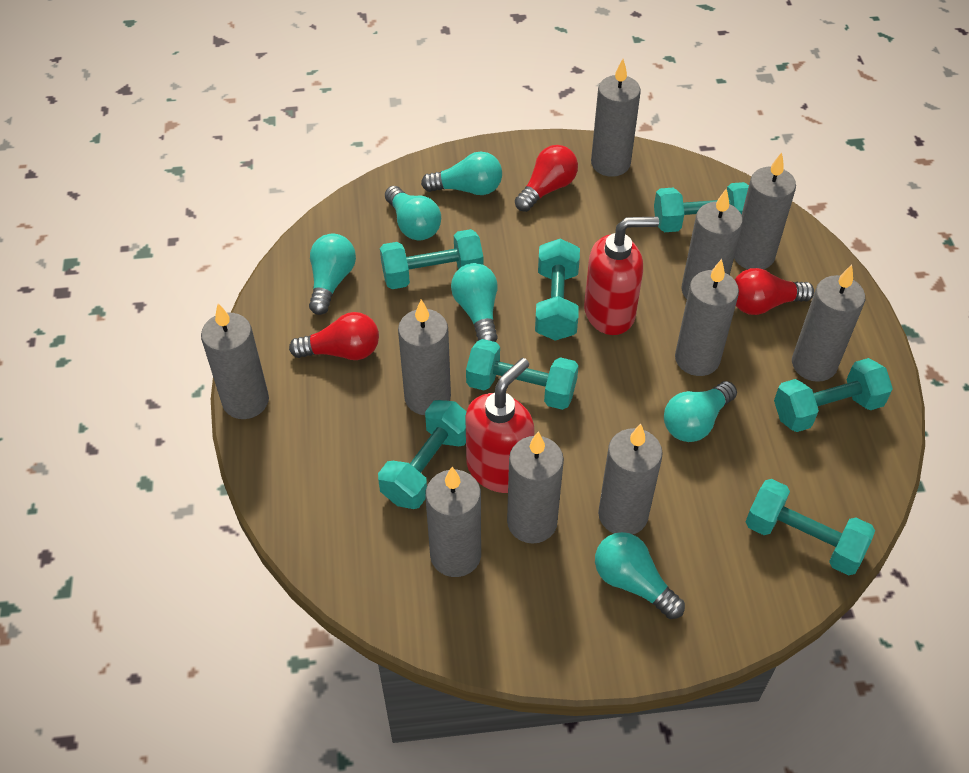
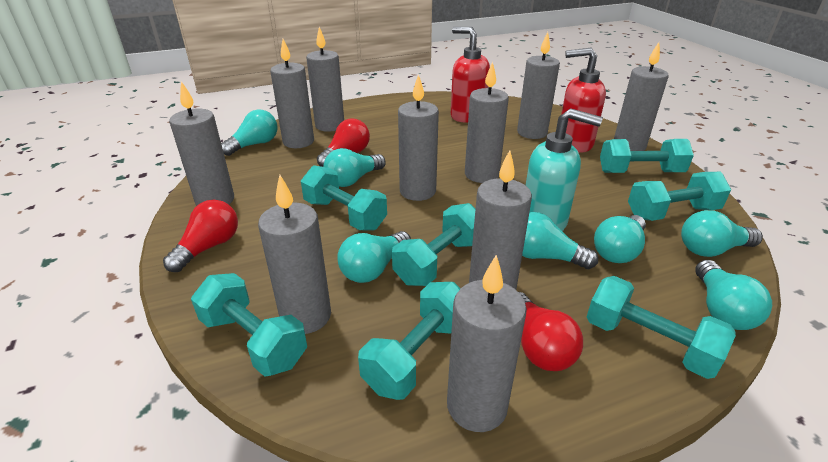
turquoise light bulb: [309,234,356,315] [385,186,441,241] [421,152,502,195] [451,263,498,342] [595,532,685,619] [664,381,737,442] = 6 -> [221,109,277,156] [323,148,386,187] [337,231,411,283] [522,212,598,269] [594,215,646,263] [681,210,763,257] [695,260,772,330] = 7
turquoise soap dispenser: none = 0 -> [526,108,603,231] = 1

